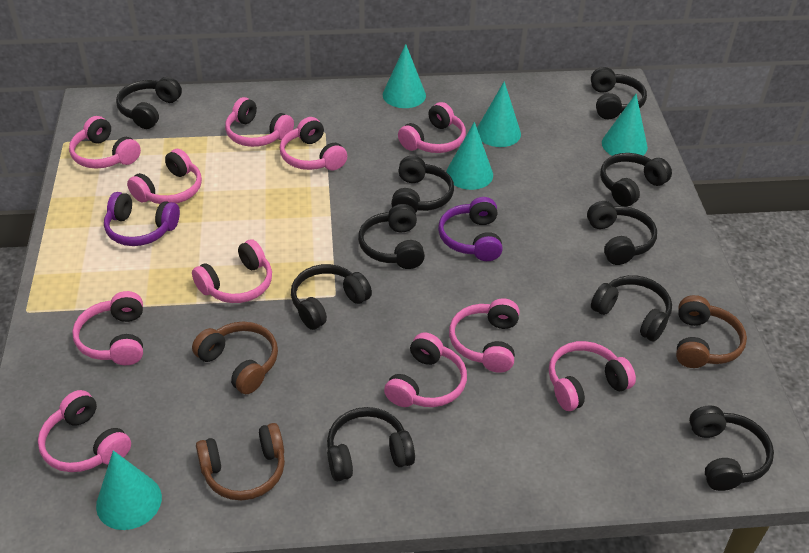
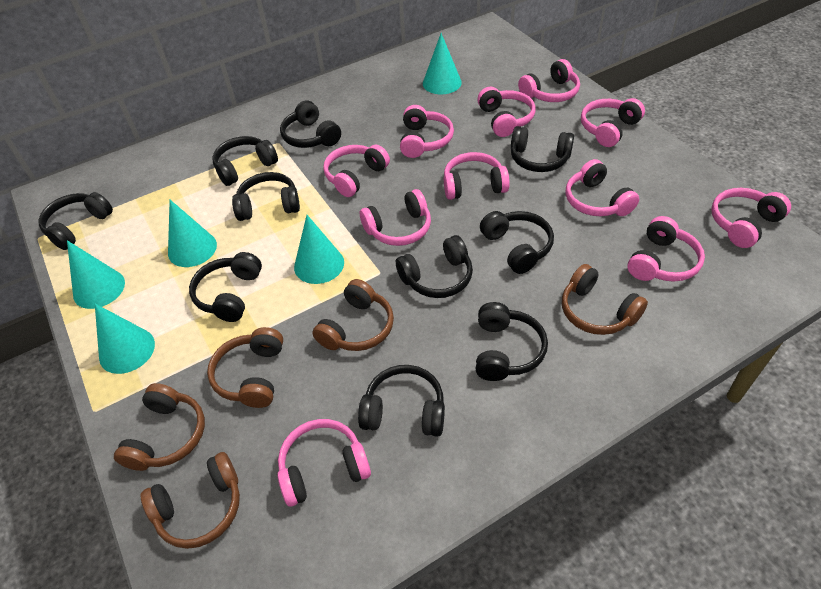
brown headphones: [192,321,278,394] [196,423,285,500] [676,295,747,368] = 3 -> [114,383,205,471] [141,452,240,549] [207,327,283,408] [312,279,394,351] [562,264,648,335] = 5
purple headphones: [104,192,180,246] [438,197,503,261] = 2 -> none = 0

